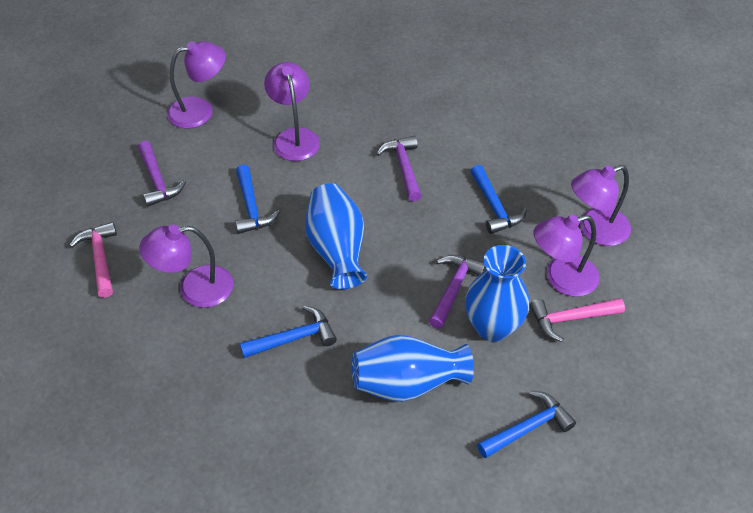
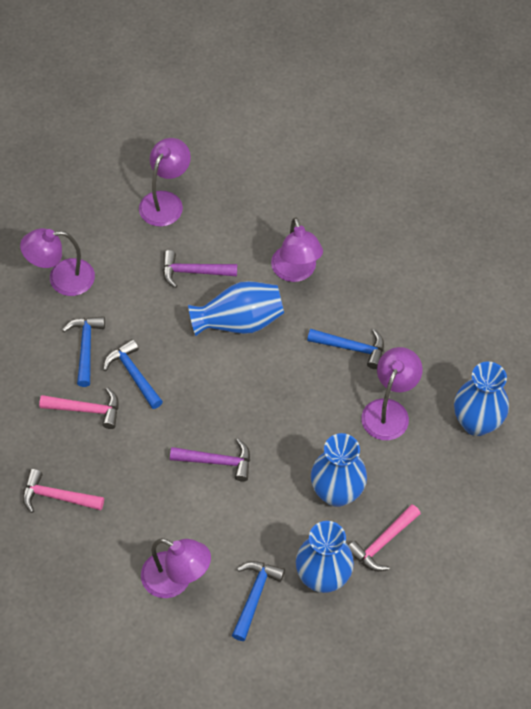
blue vase: [305,183,367,289] [352,335,474,402] [465,245,530,342] = 3 -> [188,281,284,336] [296,521,354,593] [311,433,367,507] [454,361,509,436] = 4
pink hammer: [69,222,117,298] [530,298,625,342] = 2 -> [23,469,104,513] [39,387,119,429] [348,504,421,571] = 3
purple hammer: [138,141,186,207] [376,135,422,201] [429,255,486,329] = 3 -> [163,250,237,288] [170,439,250,482] = 2

